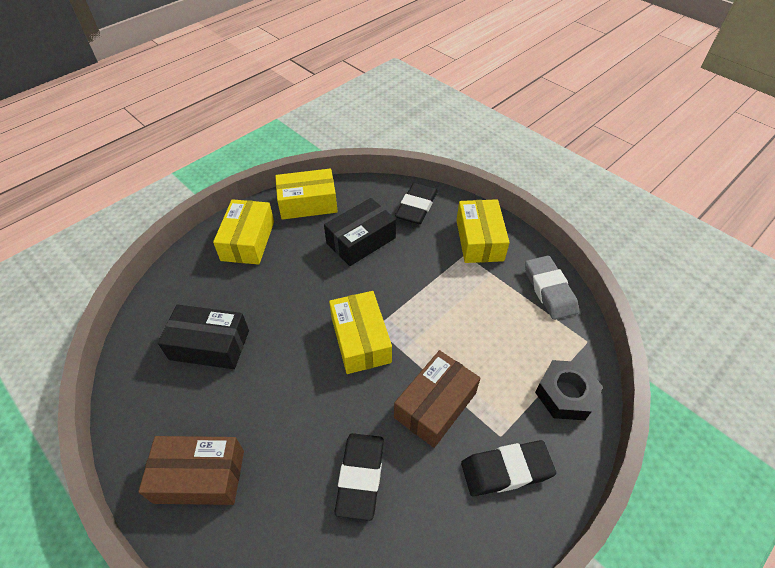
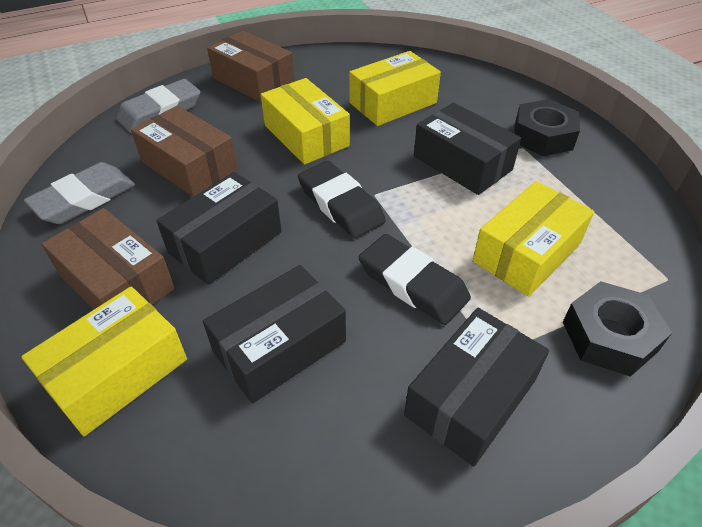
black box: [158,304,249,369] [324,198,396,266] = 2 -> [156,172,281,285] [203,265,346,403] [404,308,549,467] [414,103,521,195] = 4
black eraser: [335,433,384,521] [395,183,438,224] [461,440,556,496] = 3 -> [298,161,386,239] [359,234,471,325] = 2
black nut: [535,360,603,420] = 1 -> [514,99,580,156] [563,281,672,377] = 2
brown box: [138,436,244,505] [394,350,481,448] = 2 -> [42,208,175,309] [131,106,238,197] [207,31,295,103] = 3
grey eraser: [525,256,579,320] = 1 -> [24,162,135,224] [116,79,200,133] = 2

